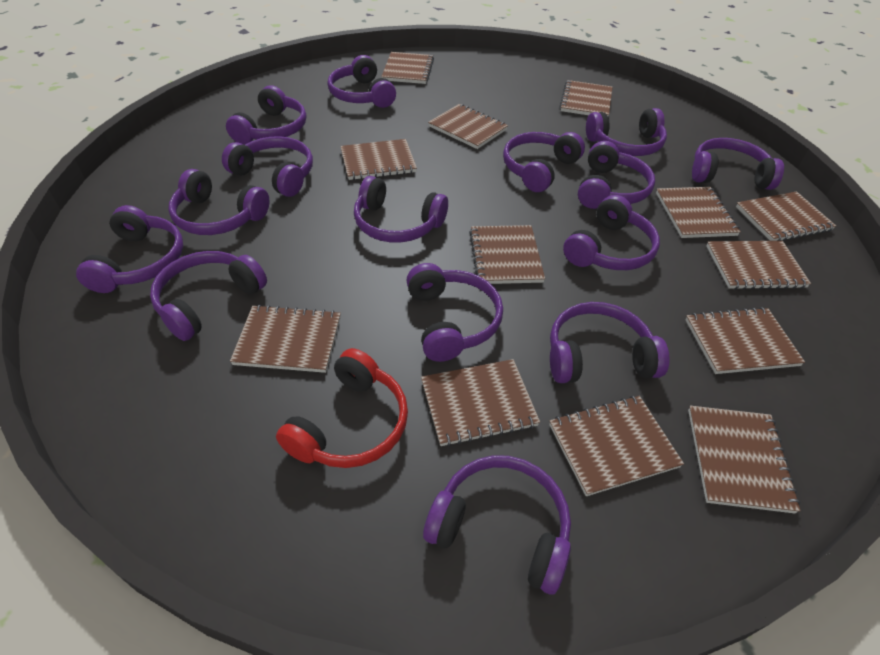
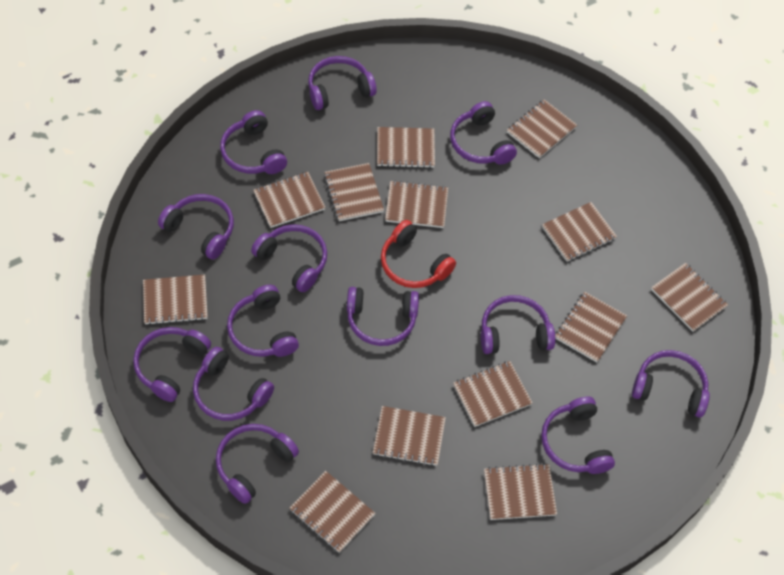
purple headphones: [76,205,183,293] [150,251,267,341] [168,169,269,235] [222,136,313,197] [226,85,306,144] [328,55,396,108] [354,176,448,242] [406,263,503,362] [423,455,571,594] [503,132,585,192] [550,302,670,383] [563,195,660,270] [578,141,655,209] [586,108,667,156] [692,138,784,190] = 15 -> [133,327,211,402] [158,194,234,259] [193,347,274,421] [216,424,299,504] [220,110,287,174] [227,285,299,357] [251,224,327,292] [308,56,377,110] [347,287,419,346] [450,101,517,165] [481,295,555,354] [541,397,615,474] [632,350,710,417] = 13

